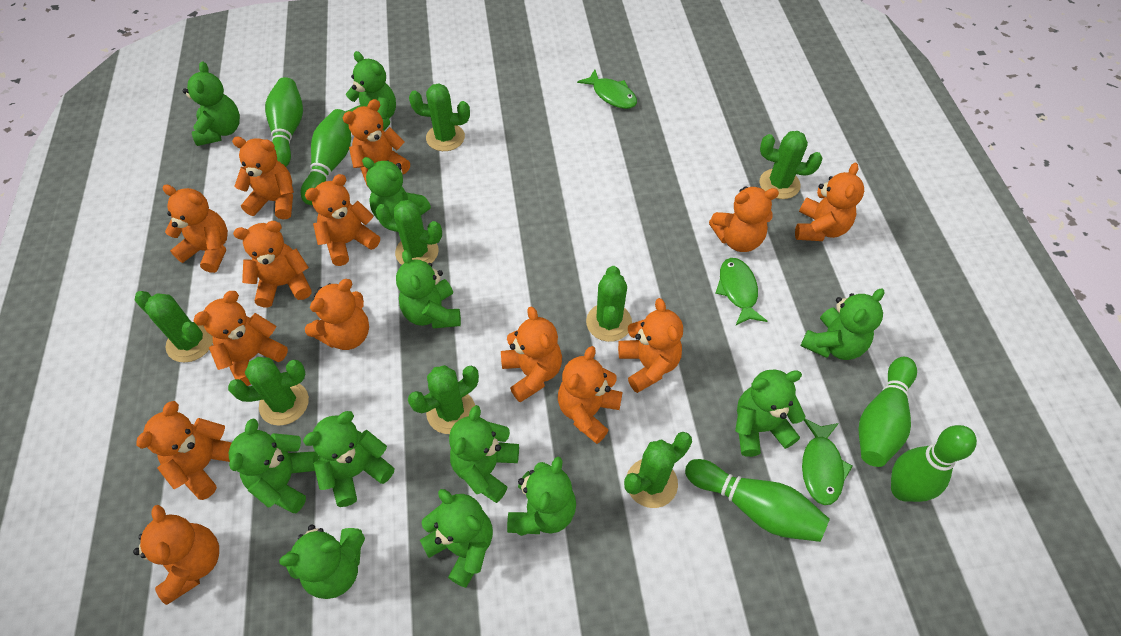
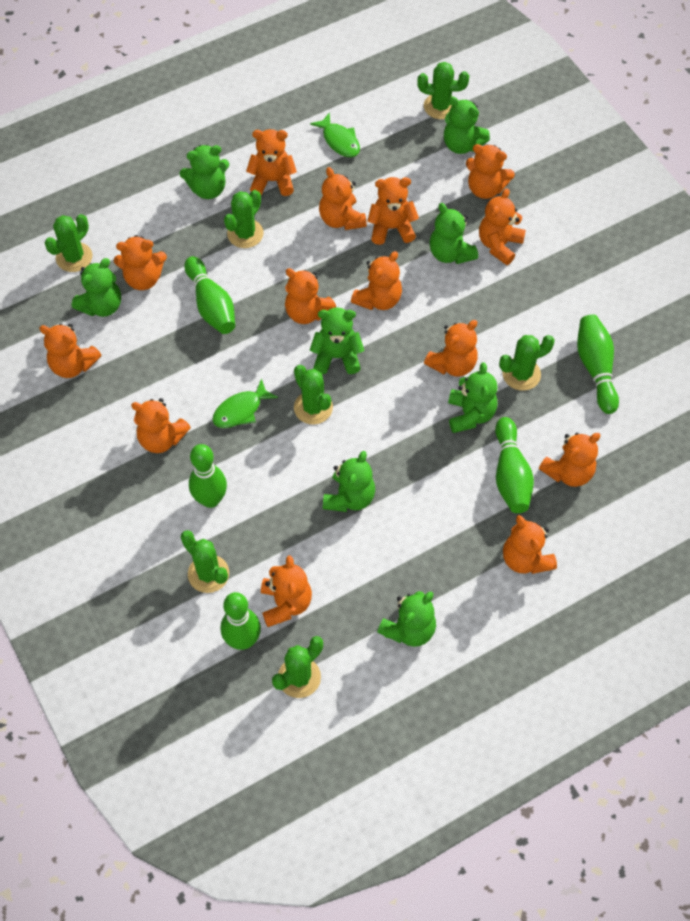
green cactus: [135,291,213,363] [228,357,309,426] [376,200,442,265] [408,365,479,434] [409,83,470,151] [586,266,632,342] [624,432,692,508] [760,131,822,199] = 8 -> [44,214,92,272] [181,530,229,593] [224,190,264,248] [272,636,323,698] [294,365,333,424] [417,62,469,119] [499,335,555,391] = 7
green fish: [577,70,637,109] [716,258,767,326] [802,419,853,505] = 3 -> [212,378,278,428] [310,112,360,157] = 2
green teddy bear: [183,61,240,146] [229,418,319,513] [279,525,365,599] [303,411,394,507] [345,51,396,131] [362,157,431,219] [396,250,461,329] [420,489,493,588] [449,405,519,503] [507,457,576,536] [735,369,805,457] [801,289,885,360] = 12 -> [72,258,121,317] [179,145,229,199] [310,307,364,374] [323,451,375,512] [377,591,436,647] [430,203,478,264] [444,96,490,154] [448,362,498,433] = 8

